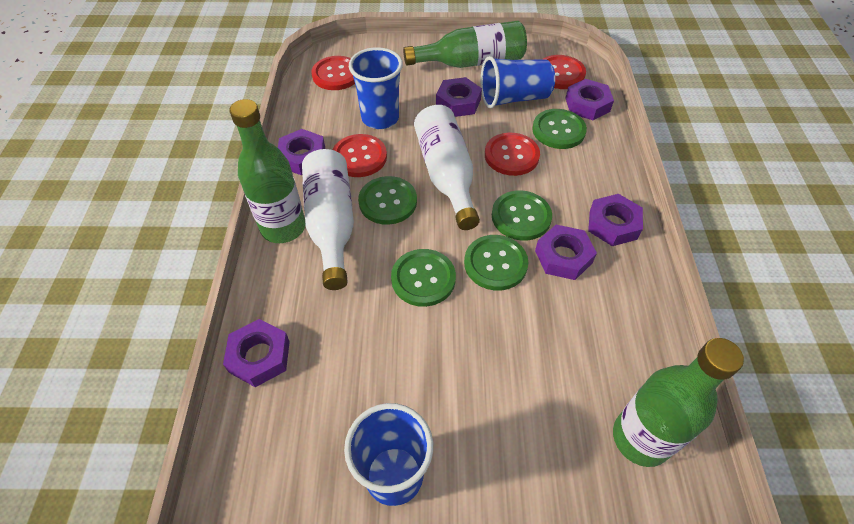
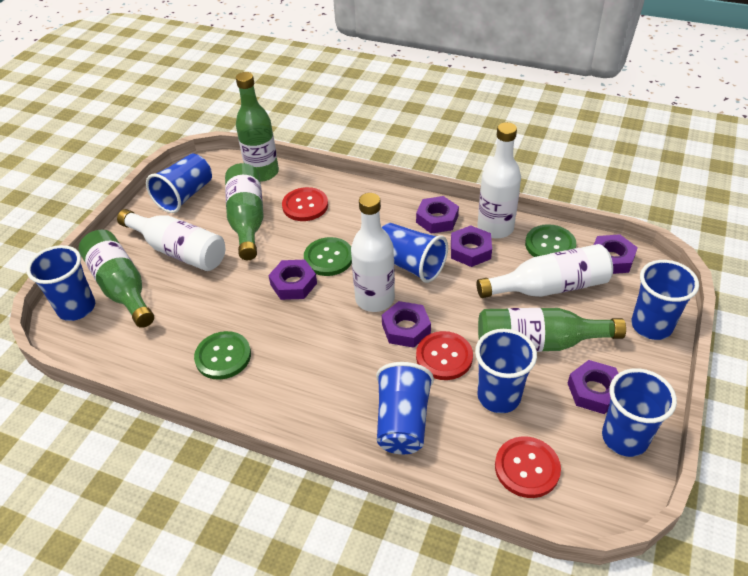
blue cup: [344,403,433,506] [349,47,403,129] [481,56,555,108] = 3 -> [26,245,95,321] [146,154,212,213] [376,362,434,454] [382,223,448,283] [475,329,537,413] [602,368,677,457] [631,260,699,340] = 7
green bottle: [229,99,305,243] [403,21,527,68] [613,338,744,467] = 3 -> [78,230,154,328] [225,163,264,260] [236,72,279,182] [478,308,626,352] = 4
green button: [358,176,417,225] [391,249,456,307] [464,235,528,290] [492,190,552,241] [532,109,587,149] = 5 -> [194,331,251,380] [304,237,352,276] [525,224,576,257] = 3
red button: [311,56,355,90] [332,134,387,177] [485,133,540,176] [542,55,586,89] = 4 -> [282,187,328,221] [416,331,473,380] [495,436,561,498] = 3
white bottle: [302,149,354,290] [414,105,480,230] = 2 -> [117,209,225,271] [351,193,395,312] [477,122,521,239] [477,244,613,298] = 4

